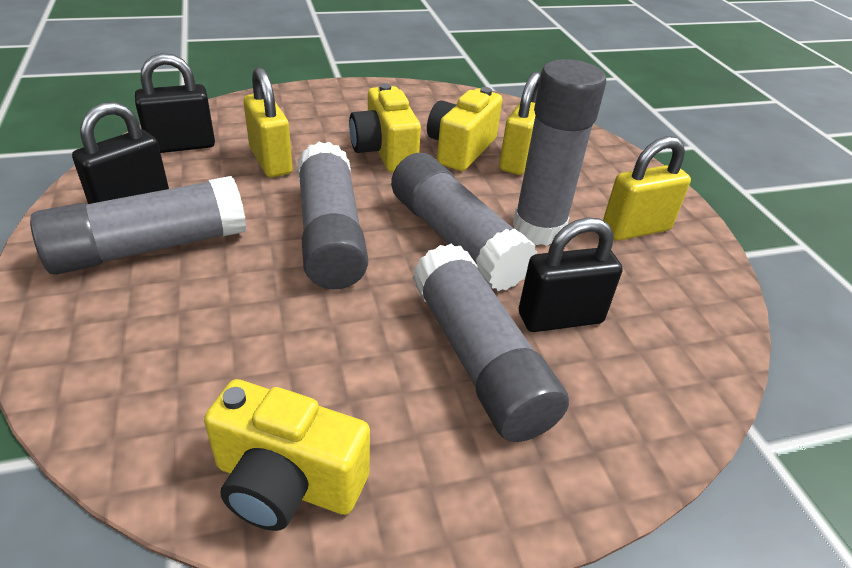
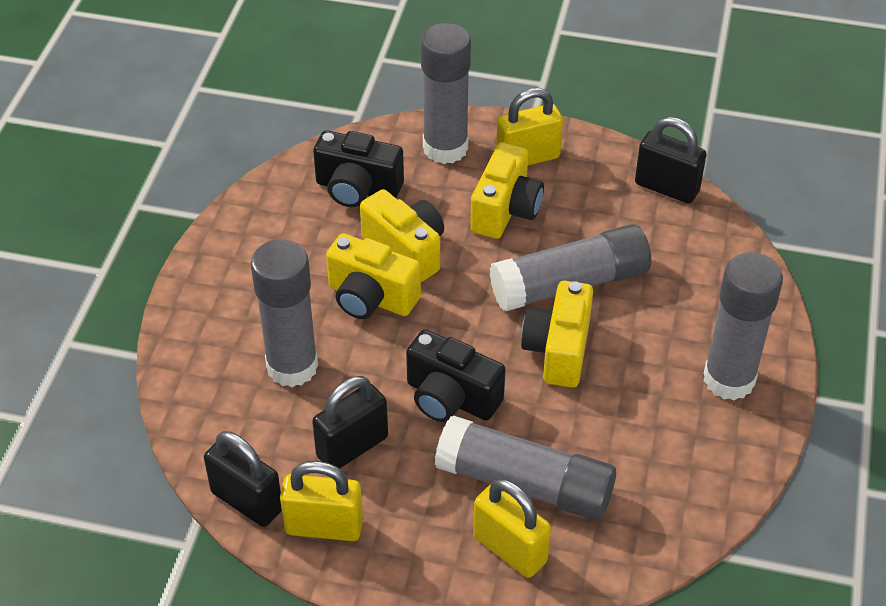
black camera: none = 0 -> [313,130,404,207] [406,329,506,422] = 2
yellow camera: [204,379,370,531] [349,83,421,172] [427,87,502,171] = 3 -> [326,233,421,319] [360,189,444,282] [470,142,544,239] [521,281,593,388] = 4

